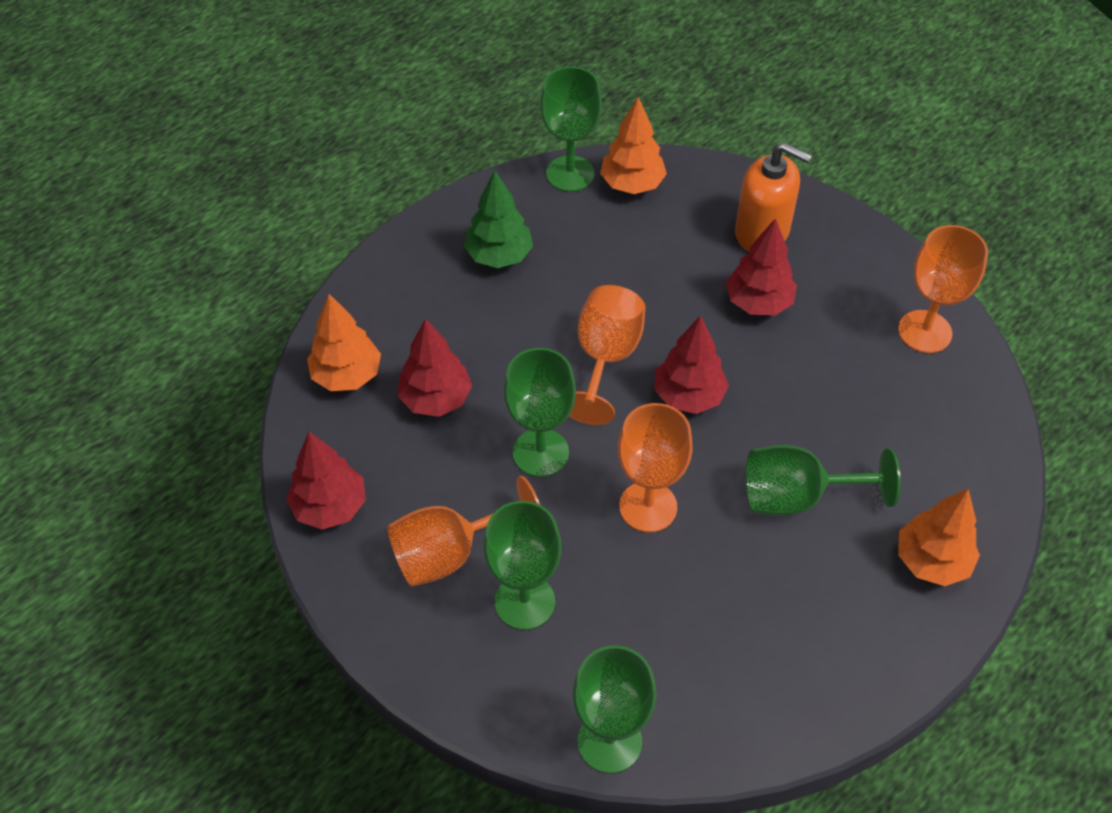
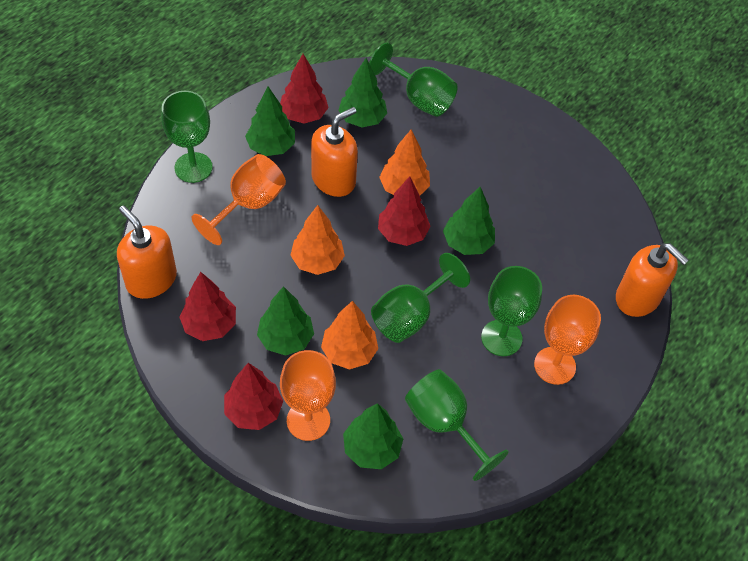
green tree: [464,170,533,268] = 1 -> [245,87,295,156] [257,286,314,356] [338,58,387,128] [343,403,403,469] [443,187,495,255] = 5
orange goblet: [387,476,540,587] [569,285,646,425] [618,403,693,532] [898,225,988,353] = 4 -> [192,154,286,245] [280,350,336,441] [534,295,601,385] = 3
orange soap dispenser: [735,142,812,252] = 1 -> [117,205,177,299] [311,107,358,197] [616,243,689,317] = 3

